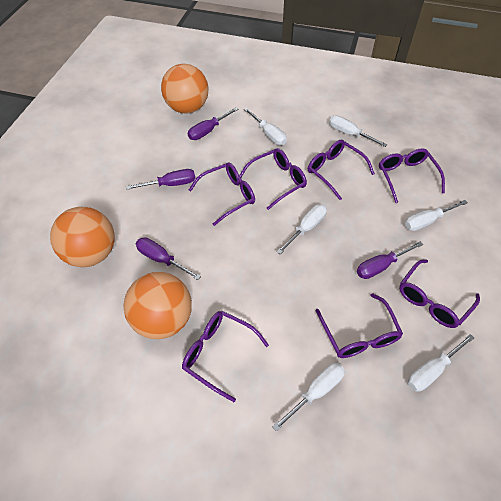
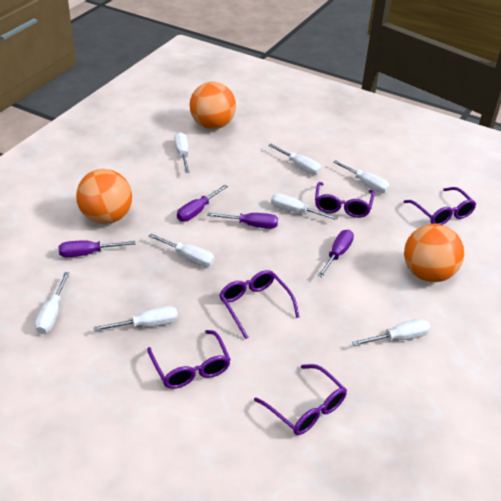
purple glasses: [182,311,269,402] [189,162,255,226] [239,148,307,210] [308,139,375,200] [315,293,403,358] [379,148,445,203] [399,259,480,328] = 7 -> [147,330,231,389] [219,270,300,339] [254,364,347,435] [315,182,375,218] [404,187,476,225] = 5
white screwdriver: [244,108,287,145] [272,363,345,431] [276,204,327,254] [329,115,388,147] [405,200,468,231] [408,334,474,392] = 6 -> [35,272,70,334] [94,306,178,331] [149,234,215,267] [174,132,189,173] [268,144,321,175] [271,193,338,220] [333,160,390,193] [352,319,430,346] = 8

